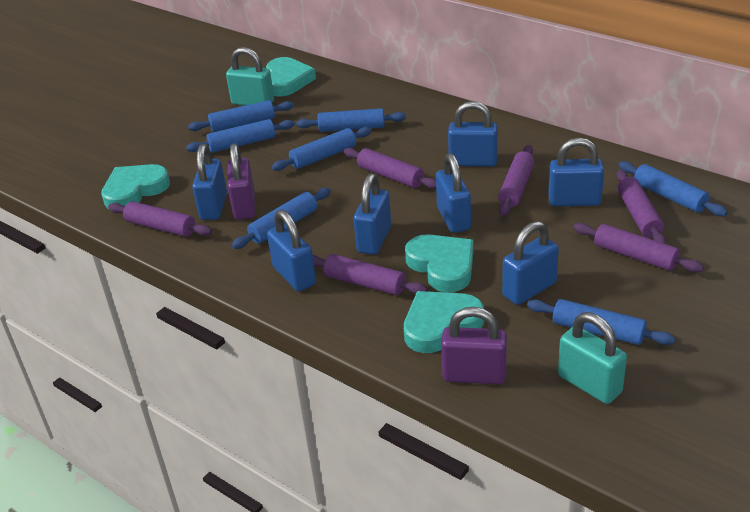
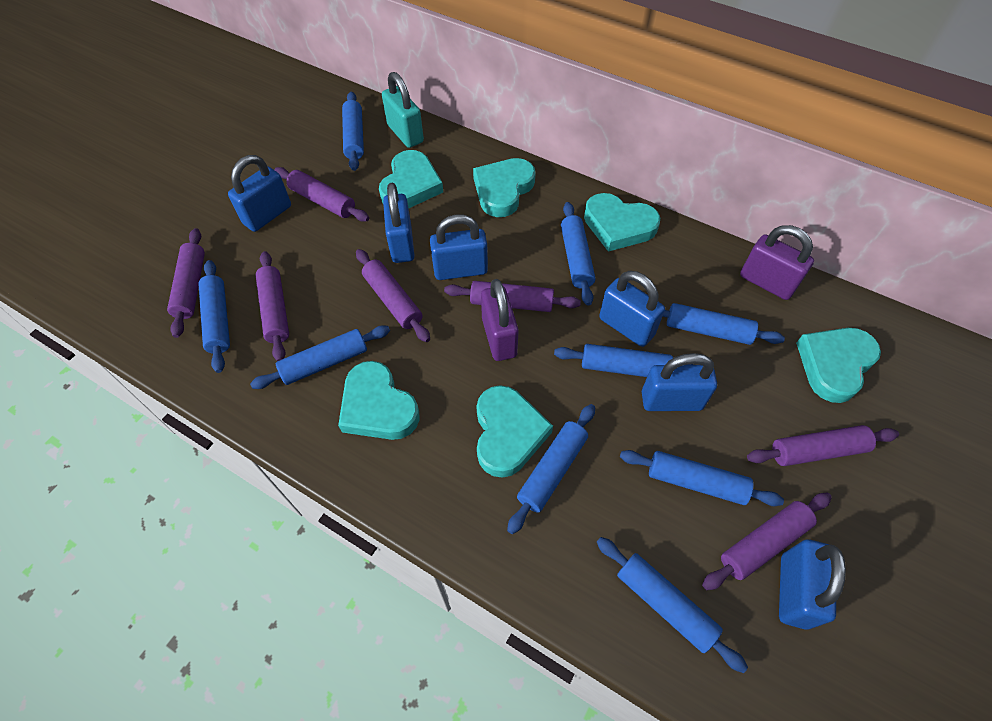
blue padlock: [192,144,227,220] [267,210,316,291] [353,174,391,255] [436,153,471,233] [448,101,498,167] [502,221,559,305] [548,138,604,206] = 7 -> [228,155,291,232] [383,183,415,263] [430,214,488,280] [599,271,665,347] [642,353,717,411] [779,540,846,630] = 6
blue rolling pin: [186,119,295,153] [188,100,294,132] [232,188,331,249] [272,127,372,171] [296,108,406,132] [527,299,675,345] [619,161,728,216] = 7 -> [198,260,230,373] [250,325,390,389] [342,92,364,171] [507,404,595,534] [554,344,694,377] [561,202,595,306] [597,537,748,673] [620,450,784,506] [663,303,785,345] = 9
purple rolling pin: [108,201,212,237] [313,254,428,295] [344,148,436,189] [498,145,534,216] [573,223,704,272] [616,170,666,244] = 6 -> [167,228,205,338] [256,251,289,361] [274,167,369,222] [356,249,430,342] [444,281,581,312] [702,493,832,590] [747,425,899,466] = 7
turquoise heart: [101,164,170,209] [266,57,316,96] [404,291,484,353] [405,234,473,292] = 4 -> [338,361,420,440] [379,150,443,208] [473,158,536,217] [476,385,553,478] [584,193,660,252] [796,328,881,403] = 6
turquoise padlock: [226,47,274,106] [558,312,627,404] = 2 -> [382,72,424,148] = 1

